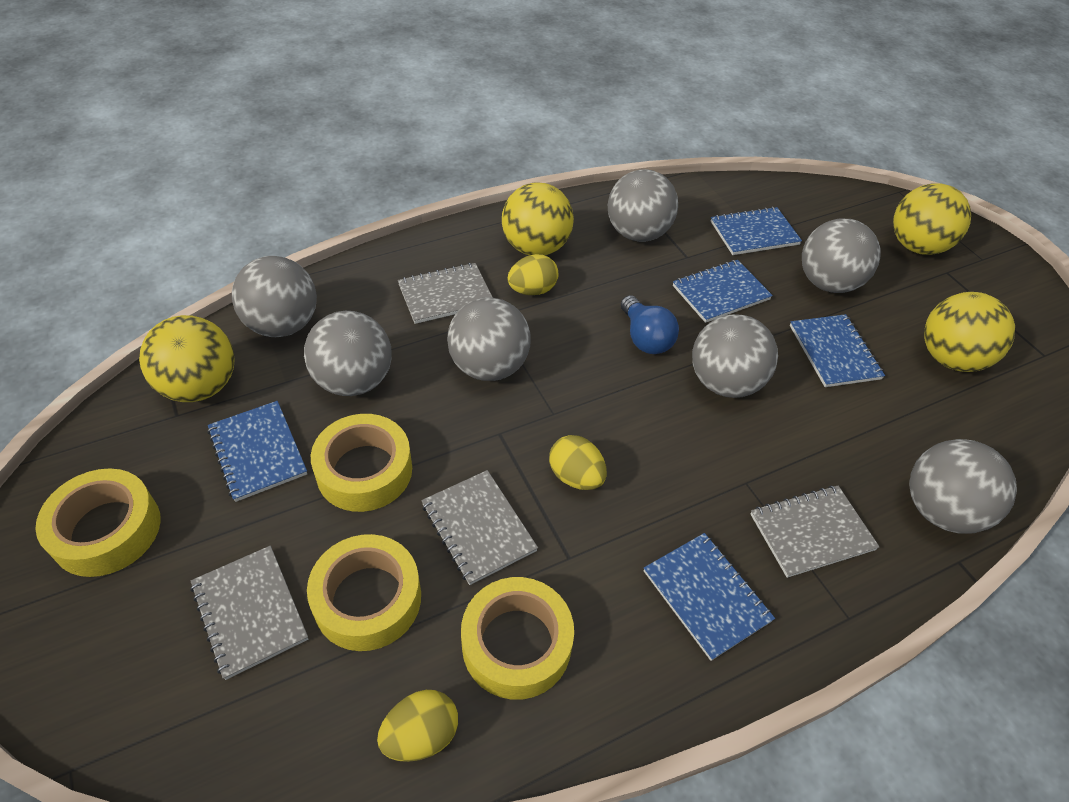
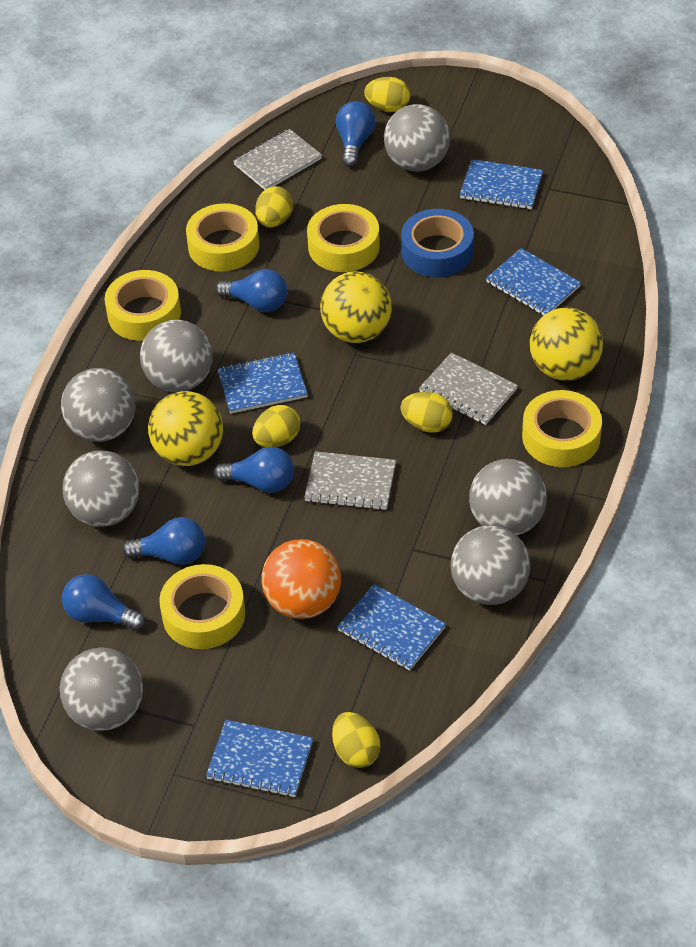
blue light bulb: [621,295,679,354] = 1 -> [62,574,145,631] [122,517,205,565] [214,447,294,493] [215,269,288,312] [336,101,376,167] = 5
blue tape: none = 0 -> [401,209,474,277] = 1
grey notebook: [190,546,308,680] [398,263,493,324] [422,470,538,585] [750,485,879,578] = 4 -> [233,129,322,190] [304,451,396,510] [419,352,518,425] = 3
orange ball: none = 0 -> [261,539,341,619] = 1
yellow ball: [139,315,234,402] [502,182,574,255] [893,183,971,255] [924,292,1015,372] = 4 -> [148,391,223,466] [320,271,392,343] [530,308,603,380] = 3
yellow egg: [377,690,458,762] [507,254,559,295] [549,435,607,490] = 3 -> [252,405,300,447] [255,186,293,227] [332,712,380,768] [364,77,410,112] [400,392,453,433] = 5
yellow tape: [35,468,161,577] [307,534,421,651] [311,414,412,512] [461,577,574,700] = 4 -> [105,270,181,341] [159,564,245,649] [186,203,259,271] [307,204,380,272] [522,390,602,467] = 5

